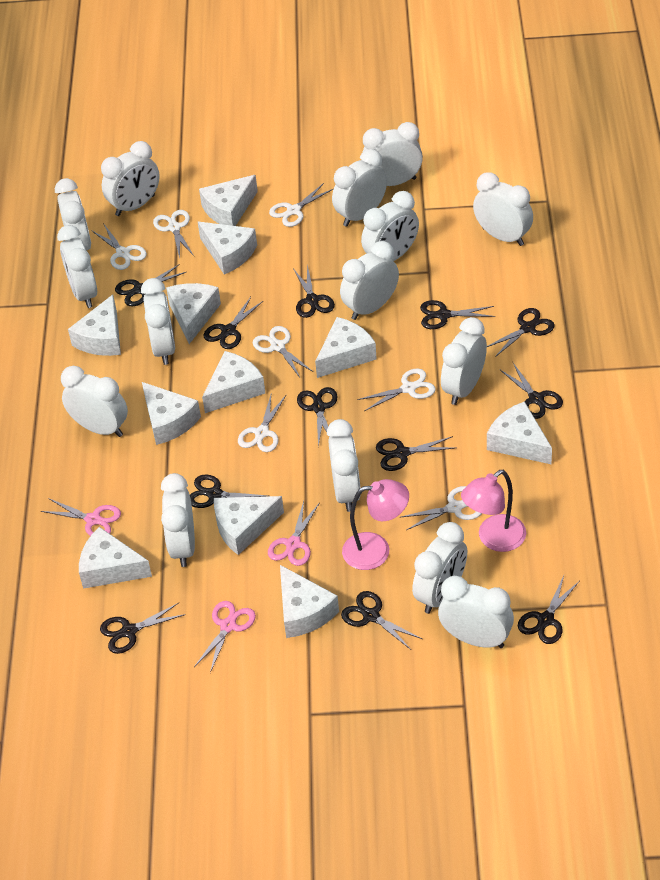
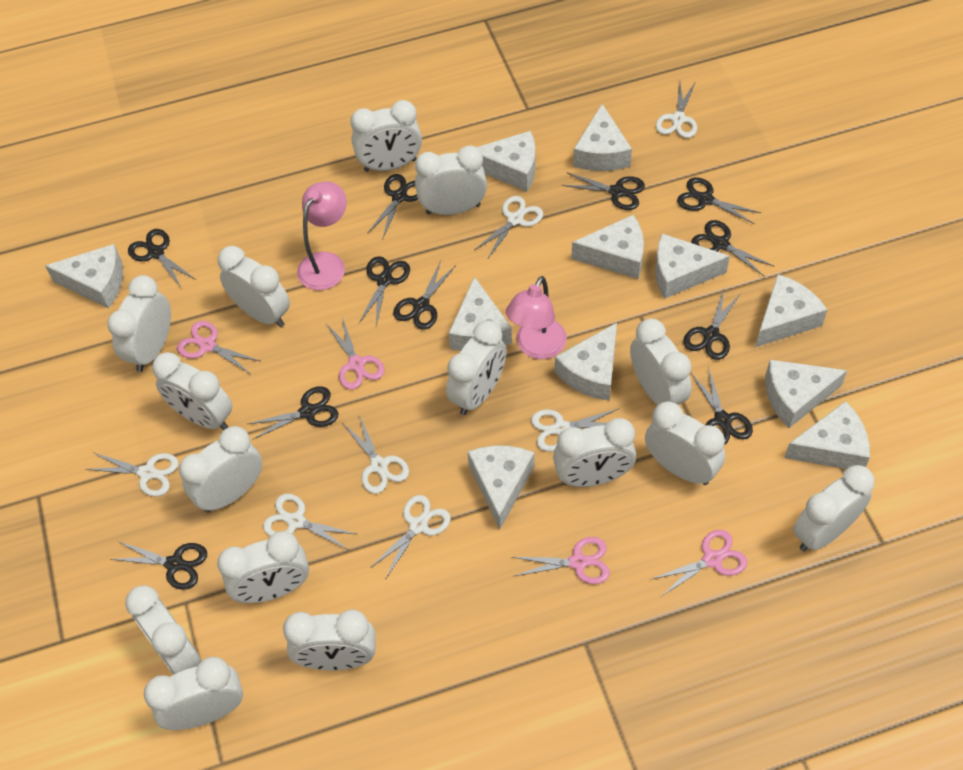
black scissors: [100,603,186,654] [115,264,186,306] [190,475,269,508] [203,297,263,349] [293,264,335,318] [297,387,338,447] [341,591,422,650] [376,436,455,471] [420,300,495,329] [487,308,555,357] [499,363,563,419] [518,576,579,644] = 12 -> [111,541,207,590] [128,229,196,289] [248,386,339,440] [359,256,410,325] [367,174,418,238] [393,260,456,330] [562,172,645,210] [677,177,761,224] [683,289,741,360] [691,220,774,277] [691,367,753,444] = 11
pink scissors: [41,498,121,536] [194,601,256,673] [268,501,319,566] = 3 -> [177,321,260,374] [326,317,385,390] [512,537,610,584] [650,530,747,597] = 4

